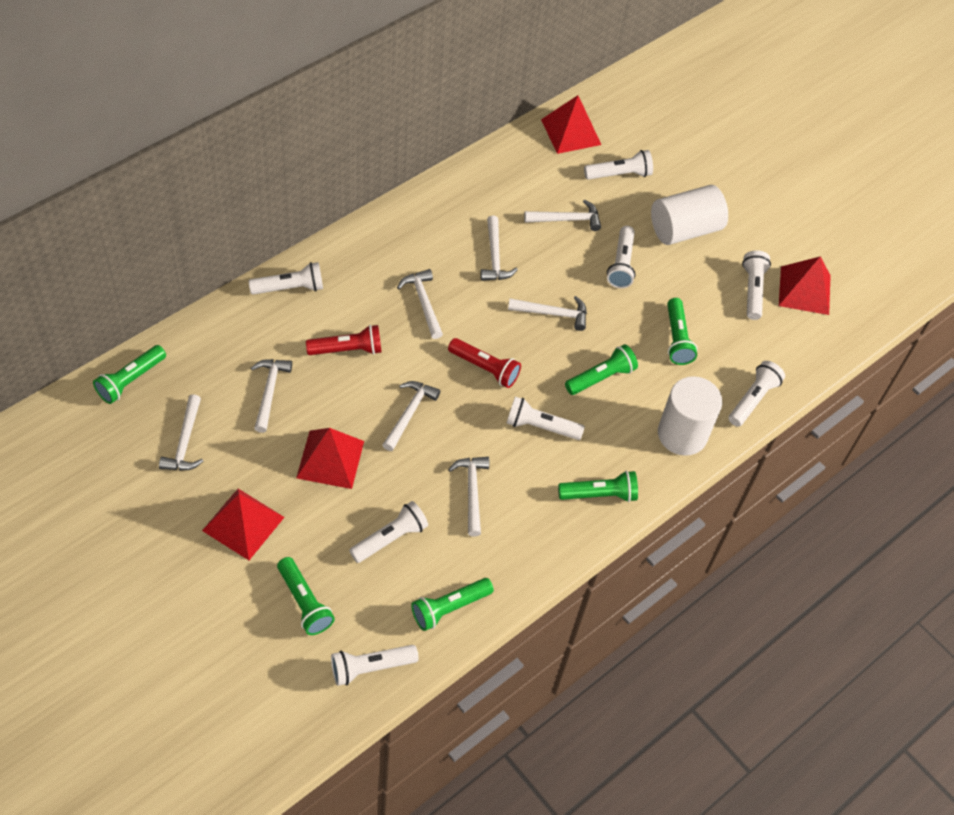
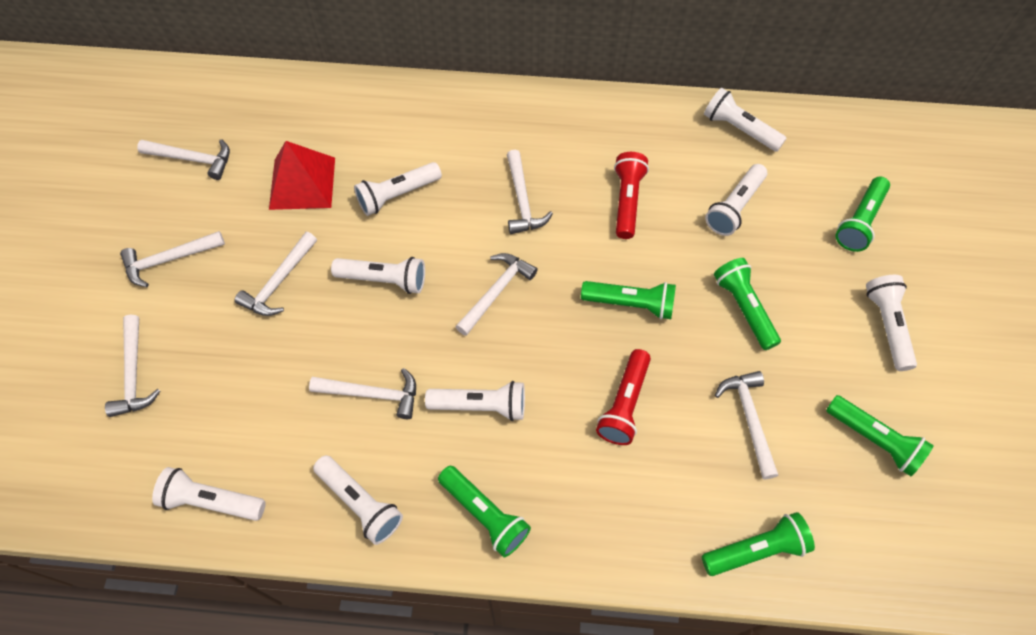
red pyramid: [202,489,284,560] [296,428,364,489] [541,95,601,154] [779,256,831,315] = 4 -> [269,141,335,210] = 1
white cylinder: [651,185,728,245] [658,376,722,456] = 2 -> none = 0

